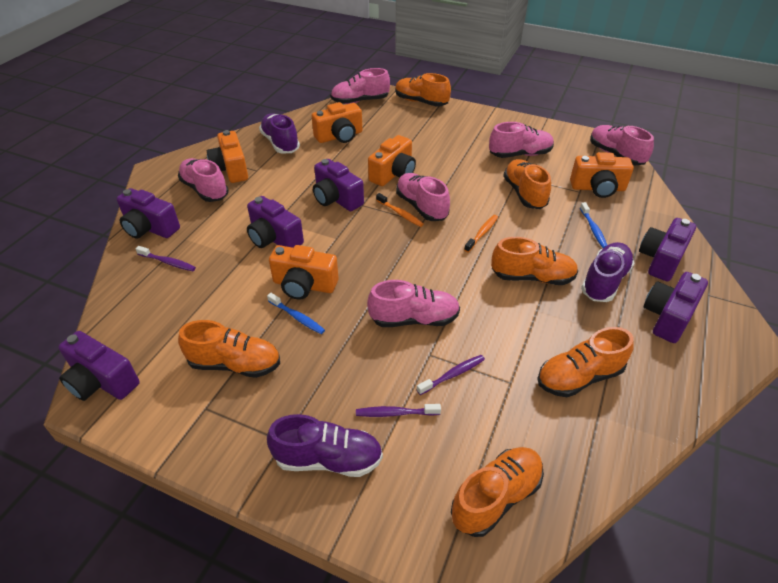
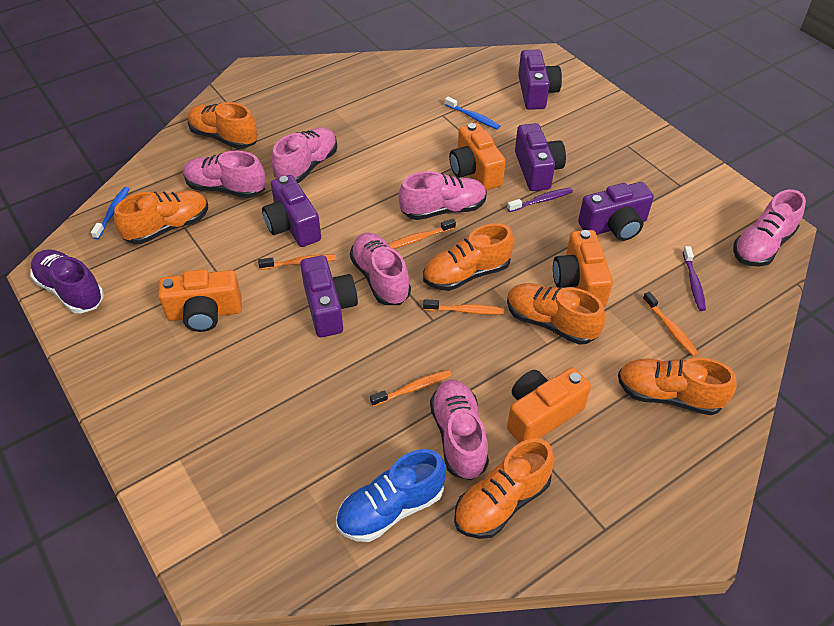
blue shoe: none = 0 -> [336,449,446,542] = 1
orange camera: [207,130,248,183] [269,245,339,300] [312,102,362,143] [368,135,416,186] [570,152,634,198] = 5 -> [158,269,242,332] [449,123,506,190] [507,367,591,443] [553,230,613,307] = 4
orange toothbrush: [376,193,424,227] [464,215,498,253] = 2 -> [258,254,337,270] [370,370,452,407] [388,219,456,249] [423,299,504,315] [643,292,699,357] = 5
purple camera: [58,331,140,401] [117,188,180,239] [247,196,304,248] [313,159,364,211] [639,218,696,281] [644,272,708,343] = 6 -> [262,175,321,247] [300,255,358,337] [515,123,566,191] [518,50,562,110] [578,182,654,241] = 5
purple shoe: [259,113,300,153] [267,414,383,477] [581,242,634,302] = 3 -> [30,249,104,313] = 1
purple toothbrush: [136,246,196,271] [356,404,441,417] [417,355,485,395] = 3 -> [507,188,573,212] [683,246,706,311] = 2

